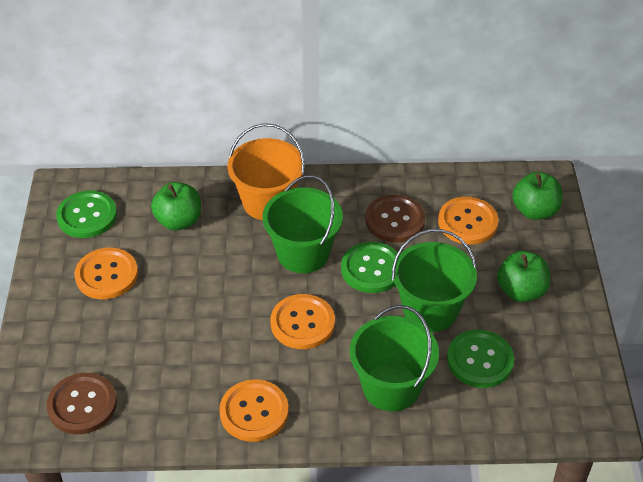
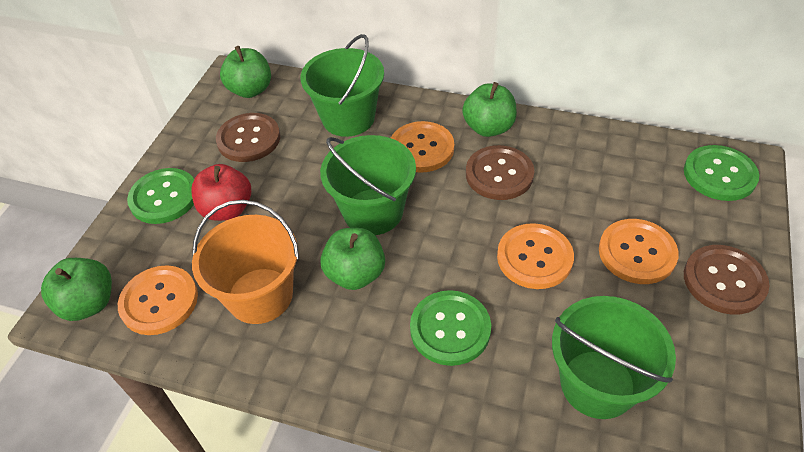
brown button: [46,373,117,434] [366,195,425,243] = 2 -> [216,113,280,162] [466,145,535,200] [684,245,769,315] = 3
green apple: [151,182,201,231] [497,251,550,302] [512,172,562,220] = 3 -> [41,258,112,321] [220,46,271,98] [320,228,385,290] [462,82,517,137] = 4
red apple: none = 0 -> [191,164,251,221] = 1

